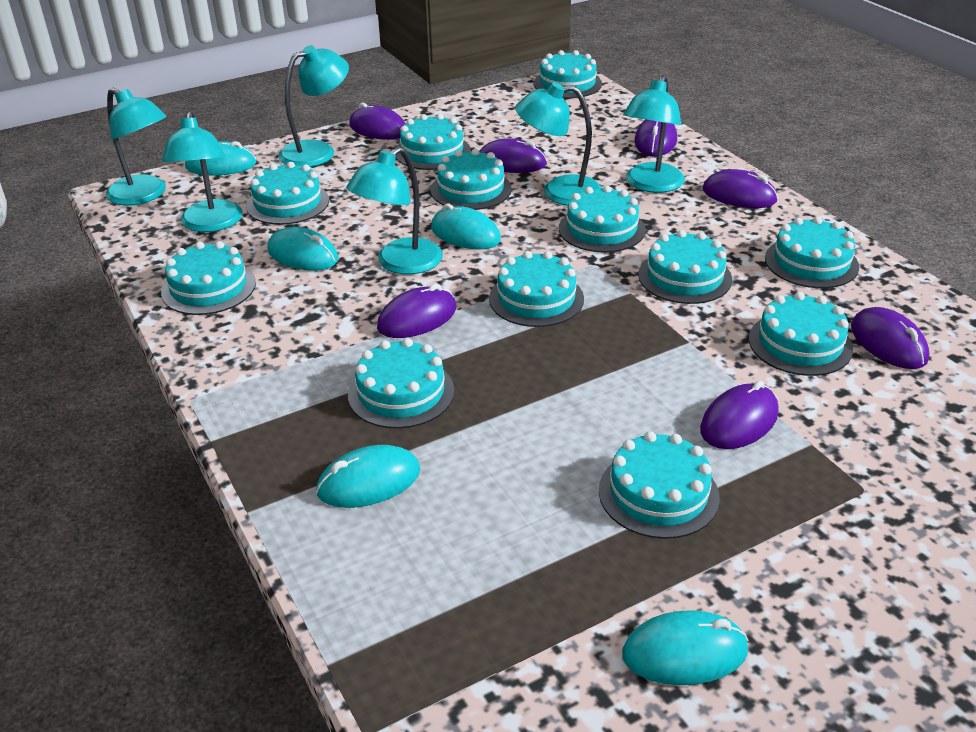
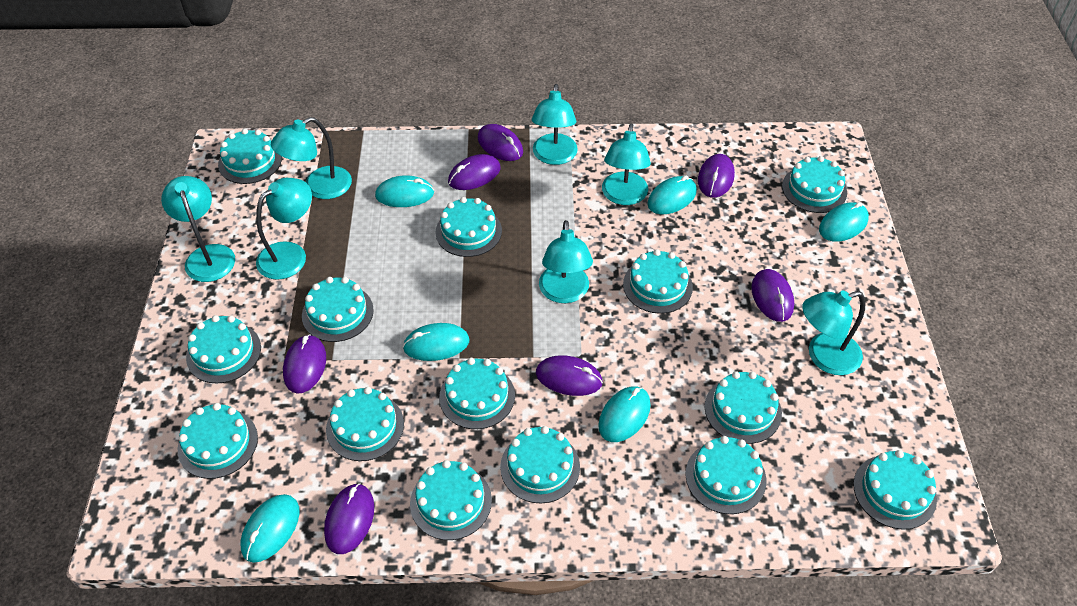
turquoise cake: [161,241,256,315] [246,162,329,225] [348,338,454,429] [395,114,471,170] [431,149,512,210] [489,251,584,327] [534,50,602,98] [559,186,645,253] [599,431,720,539] [638,230,732,304] [749,292,853,376] [765,217,859,288] = 12 -> [178,403,258,479] [186,315,261,383] [218,129,282,184] [302,277,374,342] [326,387,404,461] [410,460,492,540] [435,197,502,257] [439,358,515,429] [500,426,580,503] [623,249,693,314] [685,436,766,514] [705,371,782,444] [782,156,847,213] [853,450,937,530] = 14
turquoise lamp: [106,88,167,206] [162,111,243,232] [278,45,349,167] [346,147,443,274] [515,82,603,206] [623,75,685,193] = 6 -> [161,176,235,282] [256,178,312,280] [271,117,352,199] [532,84,578,165] [539,220,593,303] [602,123,651,205] [802,291,865,375] = 7
turquoise mouse: [185,141,256,176] [267,227,338,271] [316,445,420,508] [431,204,501,250] [622,610,749,685] = 5 -> [240,494,300,563] [375,175,434,207] [403,323,470,361] [598,386,651,442] [647,175,697,214] [819,202,869,242] = 6

